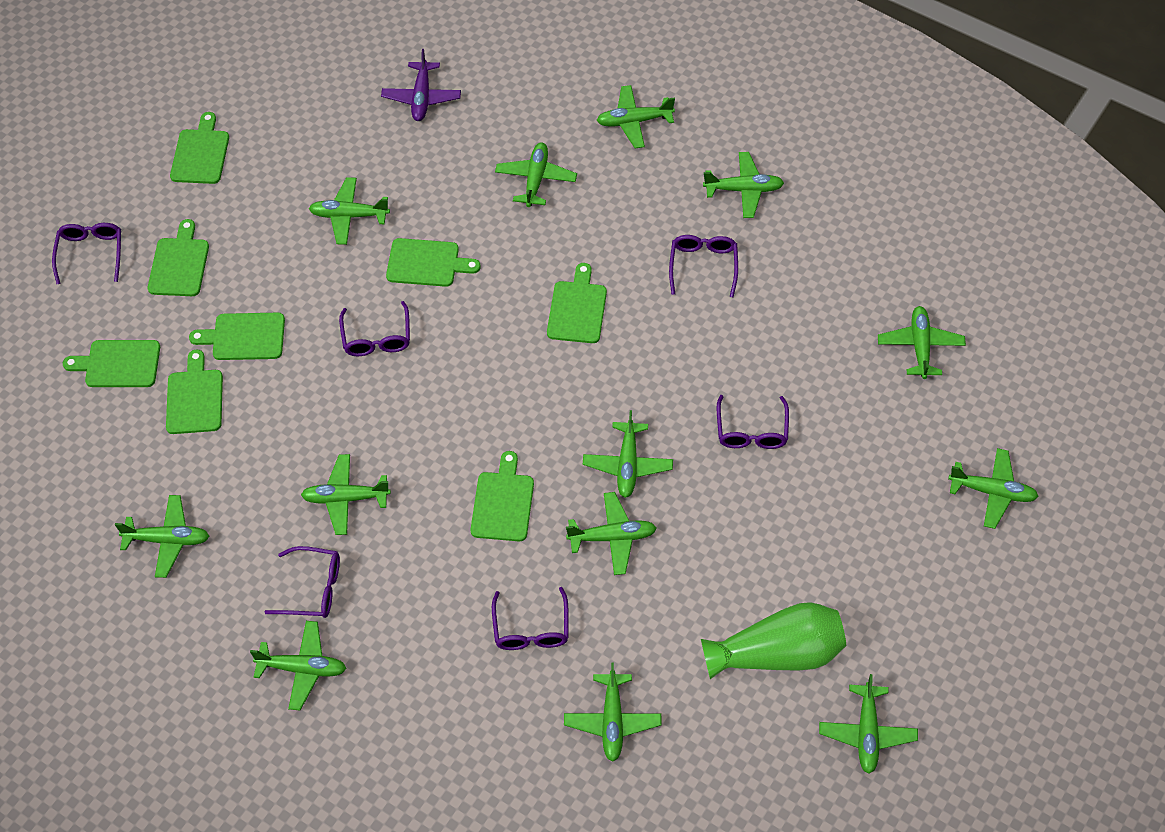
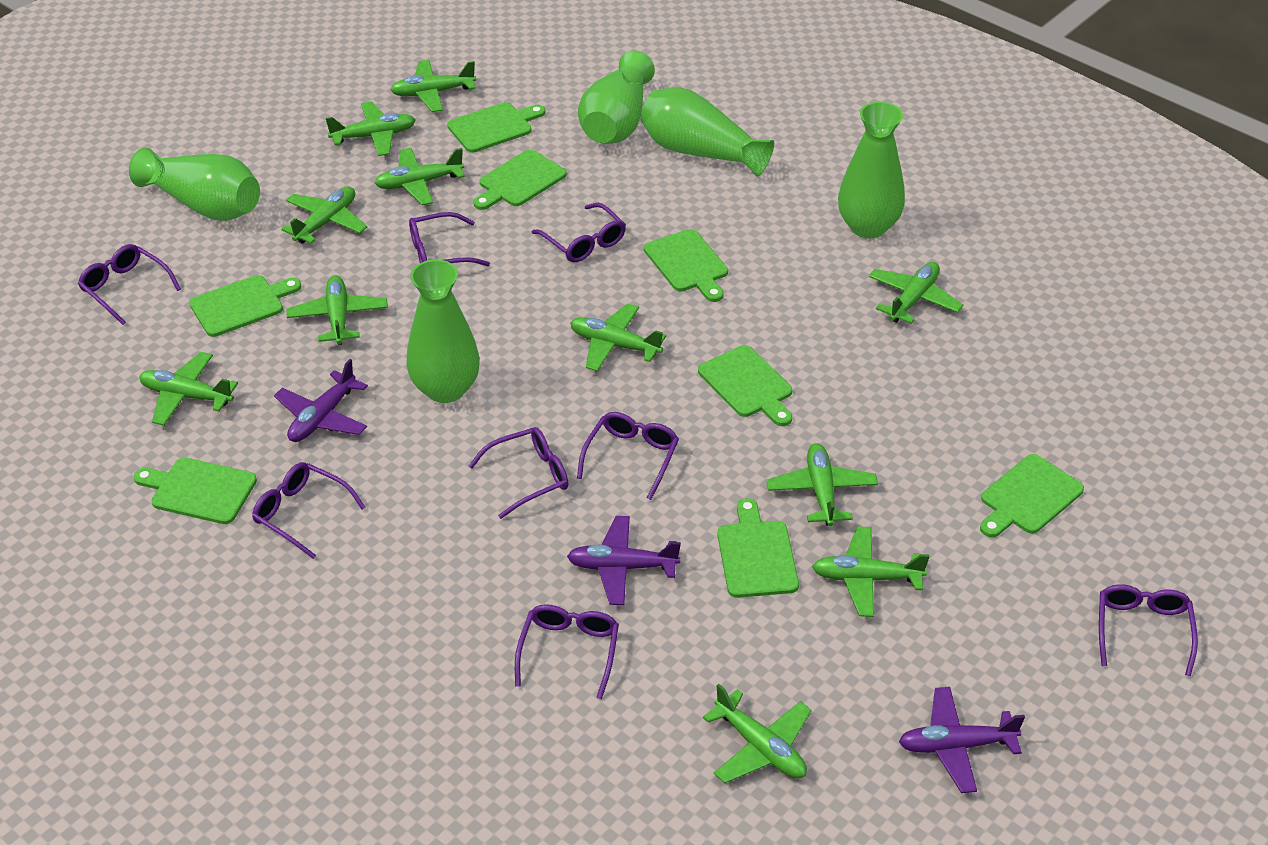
green plane: [115,495,210,578] [250,621,347,710] [301,454,391,535] [309,177,390,245] [495,142,577,207] [564,663,662,762] [566,492,656,575] [583,410,673,498] [596,85,675,148] [703,152,784,218] [819,674,918,774] [878,306,966,379] [948,448,1039,529] = 13 -> [139,352,238,425] [281,187,367,244] [286,275,388,345] [326,101,415,156] [375,148,465,205] [390,60,476,112] [570,304,666,372] [703,684,812,783] [767,443,878,526] [812,526,930,617] [869,262,963,324] = 11
green vase: [701,602,846,679] = 1 -> [129,148,260,221] [406,260,480,403] [578,51,655,144] [640,87,774,177] [838,102,905,238] = 5
purple glasses: [52,223,121,284] [264,546,340,618] [339,301,410,356] [492,587,569,650] [669,235,738,297] [717,395,789,449] = 6 -> [78,244,181,325] [252,462,365,559] [409,212,490,266] [468,427,569,519] [515,604,619,699] [532,203,626,262] [577,412,679,500] [1099,584,1198,676] = 8
purple plane: [381,49,461,121] = 1 -> [274,359,368,442] [567,516,681,605] [899,687,1025,793] = 3

